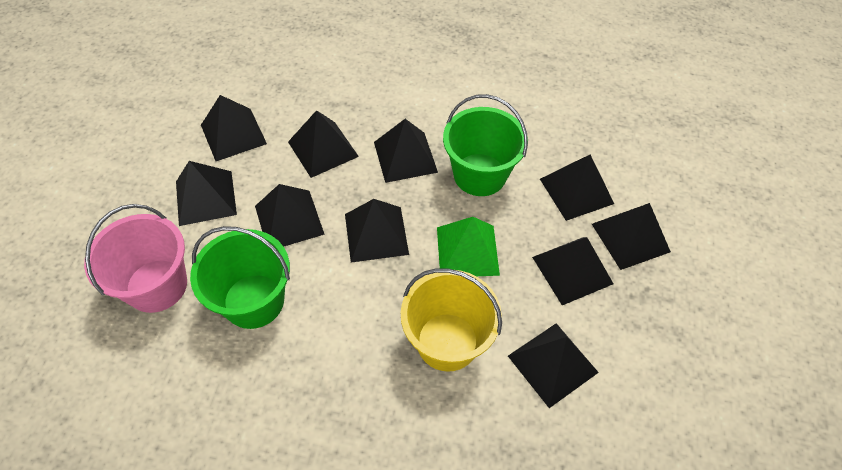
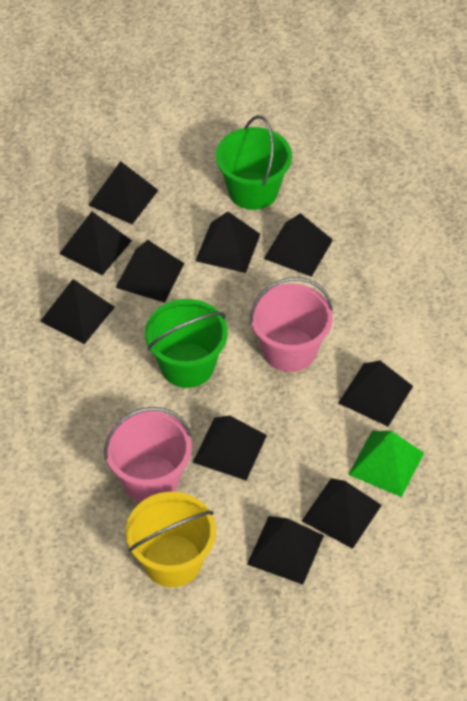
pink bucket: [84,204,187,313] = 1 -> [104,407,192,502] [250,277,333,372] = 2

